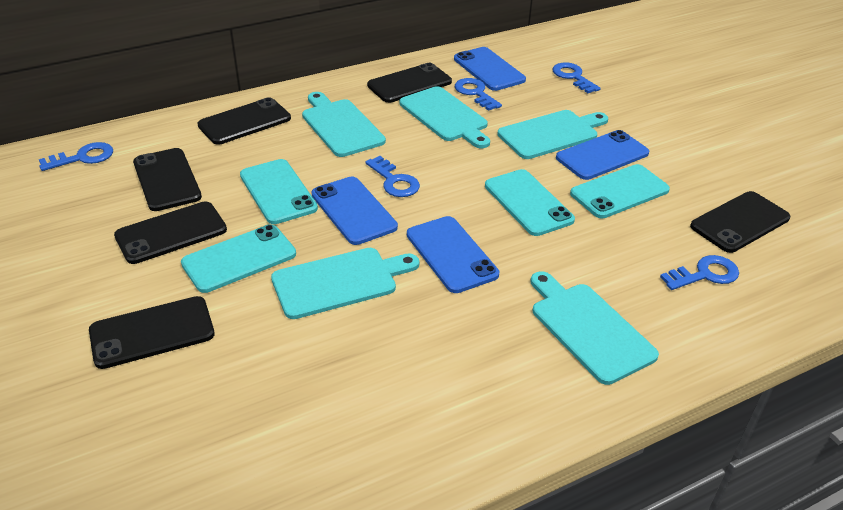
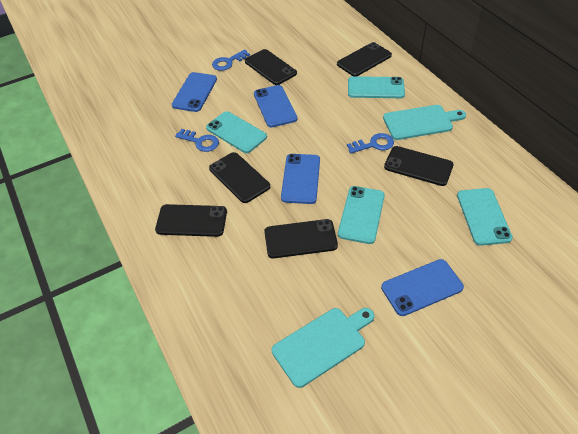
blue key: [39,142,113,171] [365,156,420,197] [455,78,502,111] [553,62,601,93] [660,255,739,290] = 5 -> [175,129,219,152] [212,49,250,71] [347,133,394,153] = 3
turquoise cutting board: [271,248,420,319] [302,92,386,157] [399,86,490,148] [497,110,608,159] [531,271,659,385] = 5 -> [272,308,374,388] [383,105,466,140] = 2

